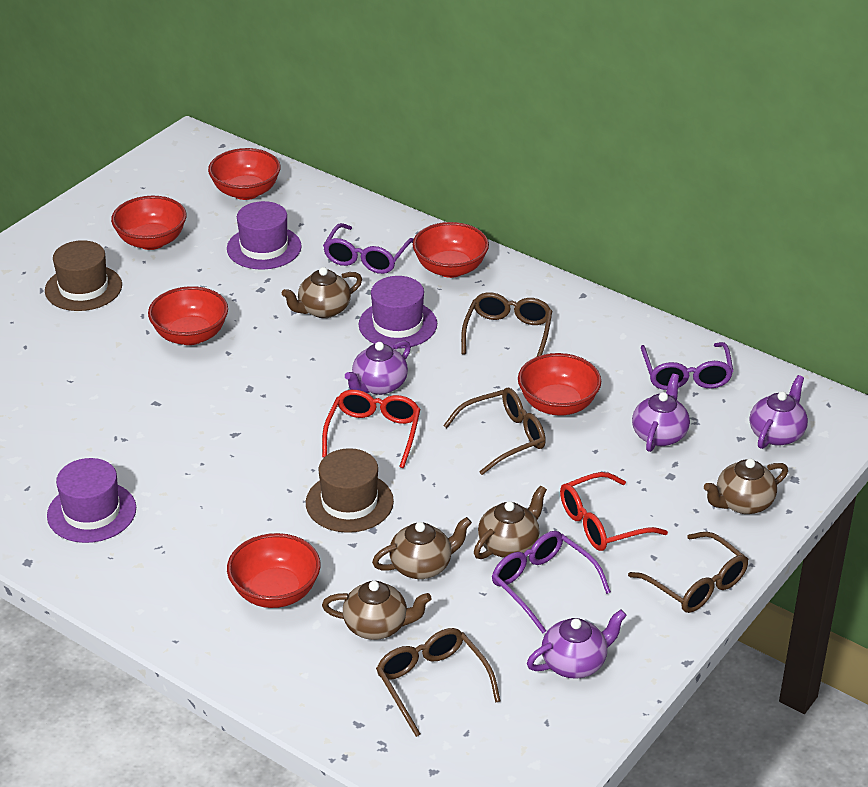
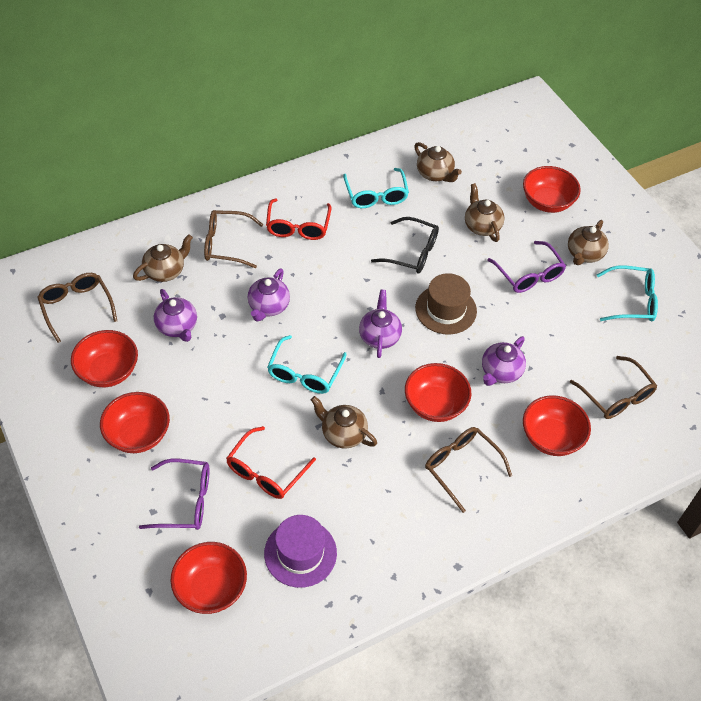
black glasses: none = 0 -> [371,217,439,273] = 1
brown hat: [45,240,122,311] [306,448,394,533] = 2 -> [415,273,477,334] = 1
purple glasses: [323,223,414,274] [492,531,611,633] [641,342,733,390] = 3 -> [139,459,209,530] [487,241,566,293] = 2
purple hat: [47,458,136,543] [227,201,302,270] [359,276,437,349] = 3 -> [264,515,337,588] = 1
turquoise glasses: none = 0 -> [267,335,347,394] [343,168,409,208] [596,265,658,322] = 3

